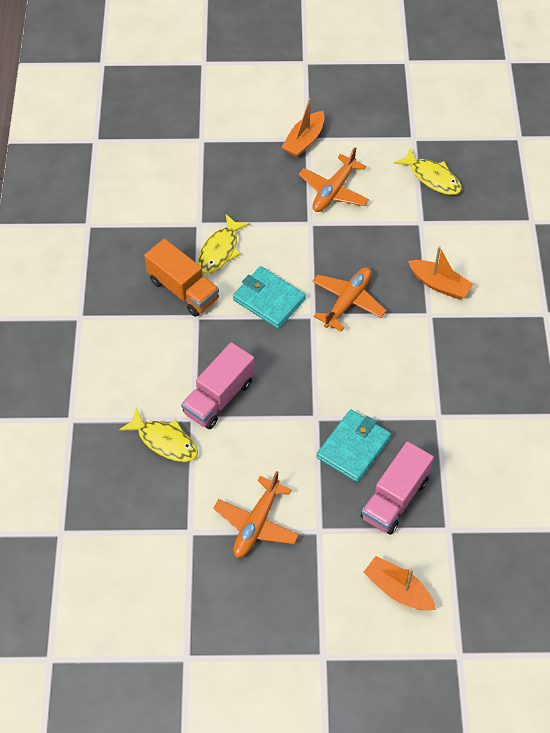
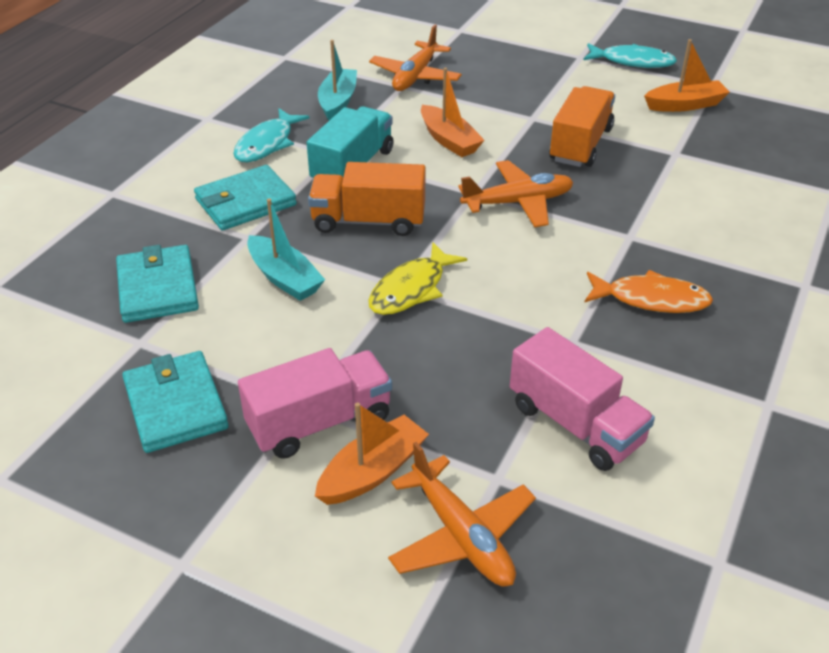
orange fish: none = 0 -> [584,270,713,313] = 1
orange truck: [144,239,219,317] = 1 -> [308,162,426,236] [549,86,615,167] = 2
turquoise boat: none = 0 -> [247,199,325,301] [318,40,357,120] = 2
turquoise fish: none = 0 -> [233,108,309,162] [584,43,677,68] = 2
turquoise truck: none = 0 -> [307,106,394,178] = 1
turquoise wallet: [233,266,306,329] [316,409,391,482] = 2 -> [116,245,199,323] [122,351,229,453] [194,165,297,230] = 3
yellow fish: [119,407,198,462] [197,214,250,274] [394,148,462,195] = 3 -> [368,243,467,315] = 1

